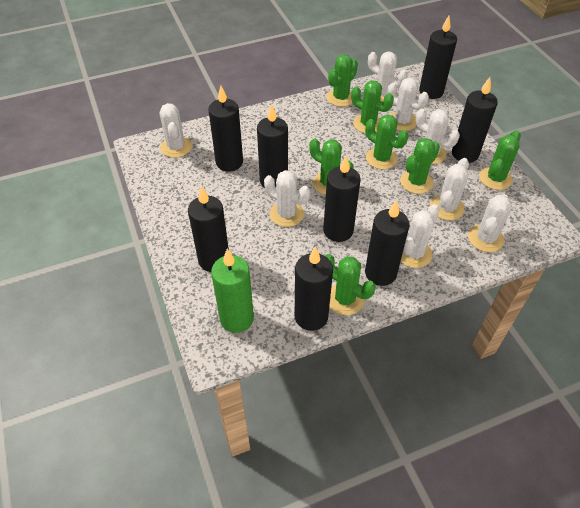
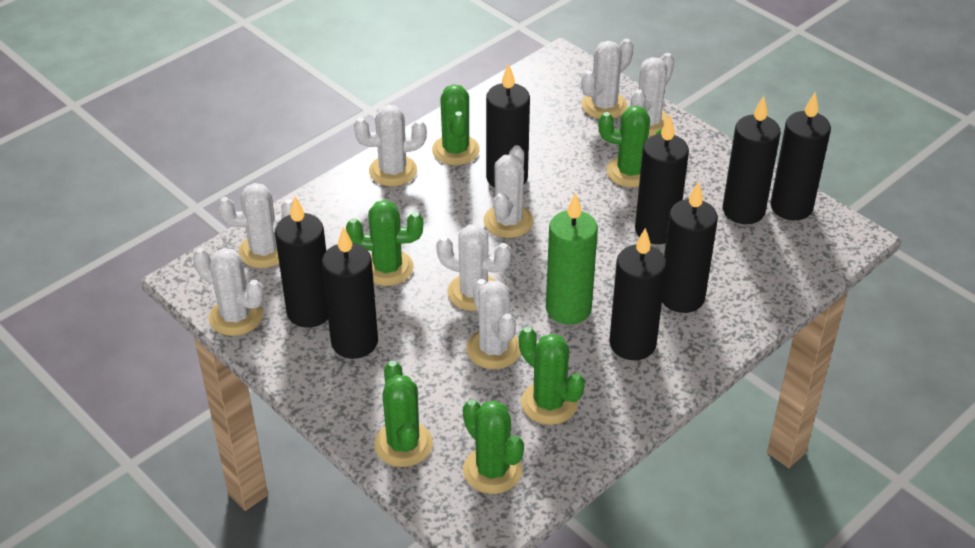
green cactus: [309,138,354,195] [325,254,376,315] [327,54,358,107] [351,80,394,133] [365,115,408,169] [400,138,440,194] [479,130,521,190] = 7 -> [346,200,423,286] [374,361,433,467] [432,84,480,165] [463,400,524,494] [519,327,585,425] [599,106,663,187] = 6

